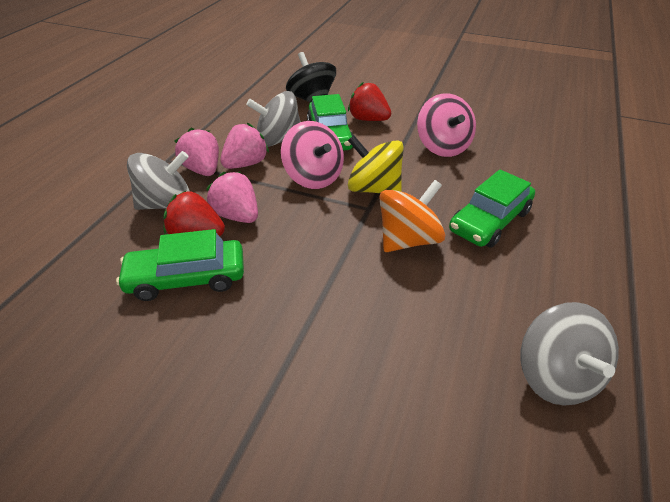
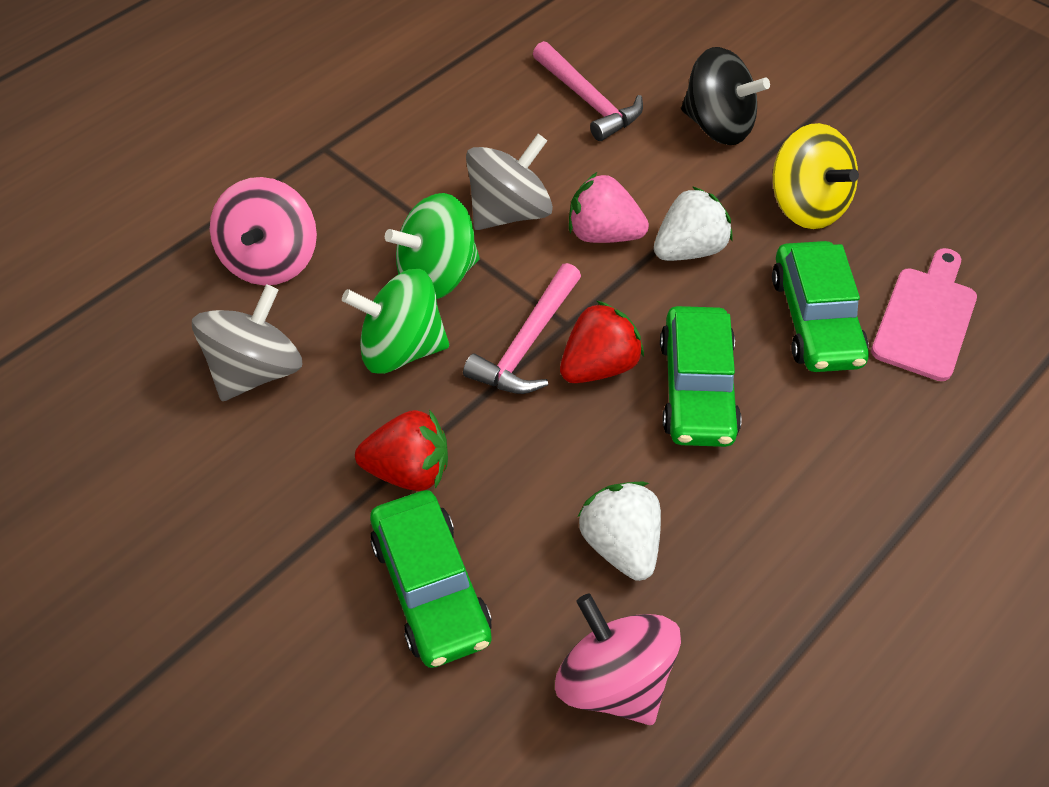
green spinning top: none = 0 -> [342,269,449,374] [385,193,480,299] = 2
grey spinning top: [127,151,190,210] [246,91,301,147] [520,302,619,406] = 3 -> [192,285,302,401] [466,134,553,230] = 2
orange spinning top: [379,180,445,252] = 1 -> none = 0
pink cutting board: none = 0 -> [871,248,977,381] = 1
pink hammer: none = 0 -> [463,263,581,394] [533,41,643,141] = 2
pink strawberry: [175,128,219,176] [206,172,258,223] [220,123,269,169] = 3 -> [569,172,649,243] = 1
white strawberry: none = 0 -> [577,482,661,581] [654,186,733,261] = 2

